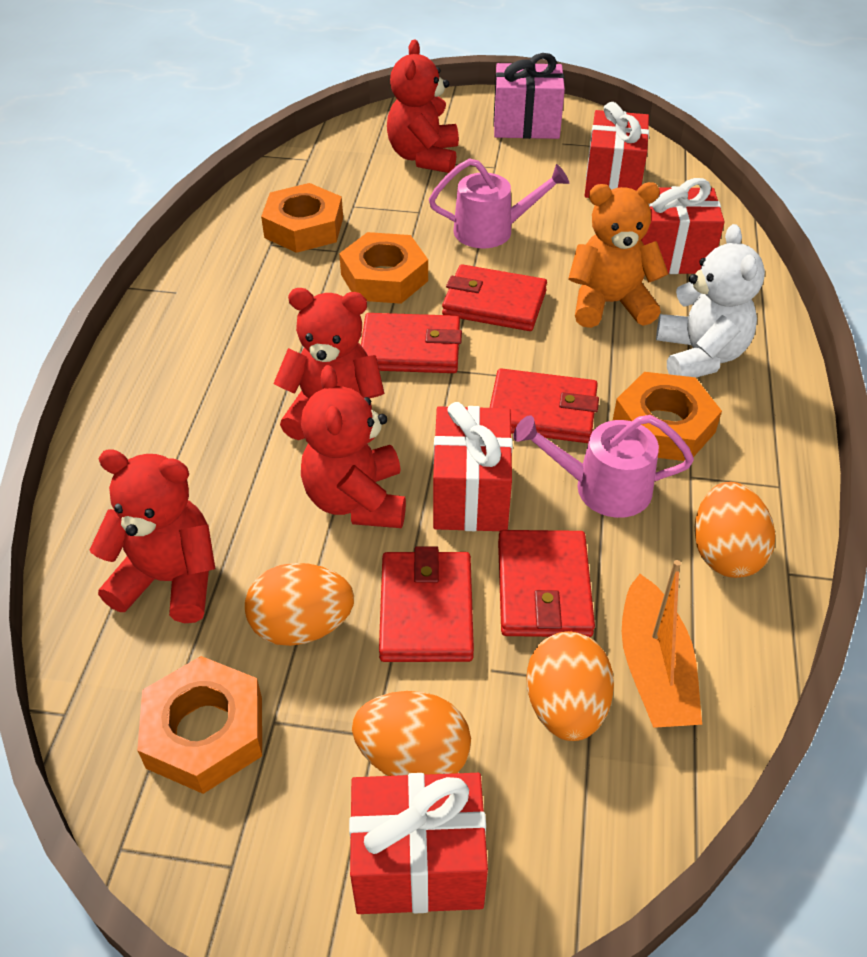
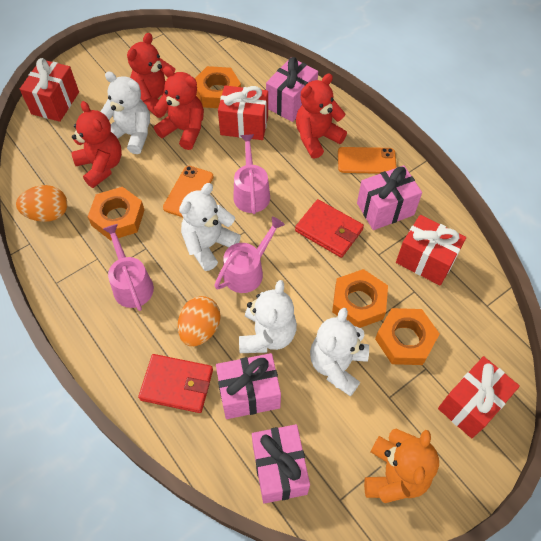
orange boat: [622,560,702,728] = 1 -> none = 0
orange egg: [245,563,354,646] [352,691,471,776] [527,631,614,741] [694,482,775,578] = 4 -> [16,185,67,222] [178,296,221,346] = 2
orange phone: none = 0 -> [163,166,214,217] [338,147,397,174] = 2
pink gift: [493,53,565,139] = 1 -> [216,353,281,419] [252,424,310,504] [266,57,318,122] [357,165,422,230] = 4
pink watering can: [429,158,569,248] [513,415,694,518] = 2 -> [103,224,154,311] [214,217,285,293] [233,134,270,214] = 3
red wallet: [361,313,462,373] [379,546,474,662] [442,264,547,331] [490,368,599,443] [498,530,595,637] = 5 -> [138,354,213,413] [295,199,364,258] = 2
white teddy bear: [656,224,765,377] = 1 -> [101,71,150,154] [179,183,241,271] [239,280,297,353] [310,308,369,396] = 4

